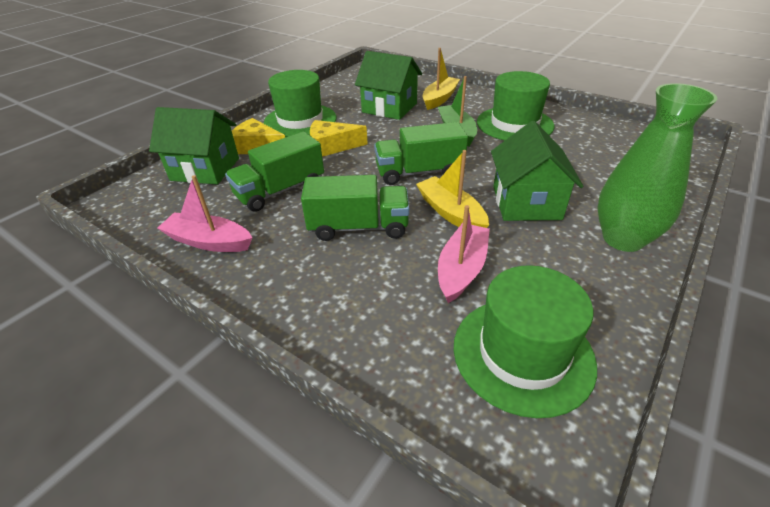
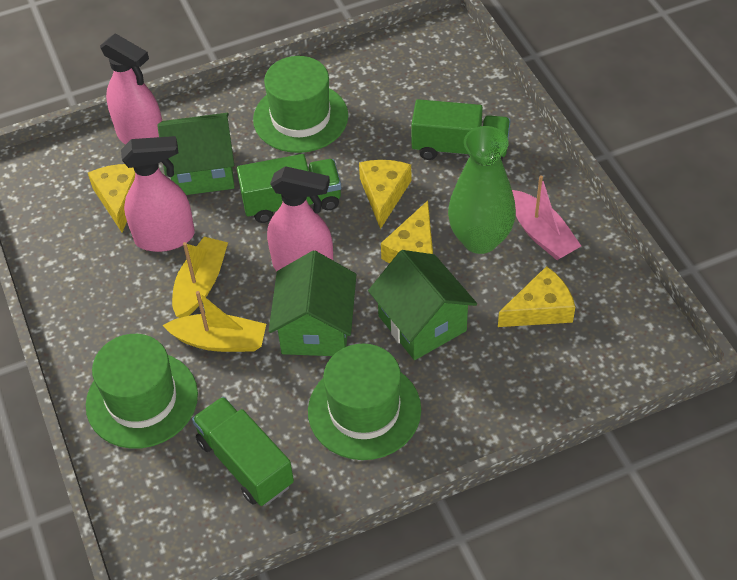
green boat: [438,76,477,147] = 1 -> none = 0
pink boat: [158,175,252,252] [438,205,490,303] = 2 -> [512,175,581,260] = 1
pink spray bottle: none = 0 -> [100,33,162,145] [121,136,195,252] [267,166,333,271] = 3
yellow cheese: [232,118,285,154] [310,120,368,157] = 2 -> [88,164,135,232] [359,160,411,229] [381,201,433,264] [498,266,575,327] = 4

